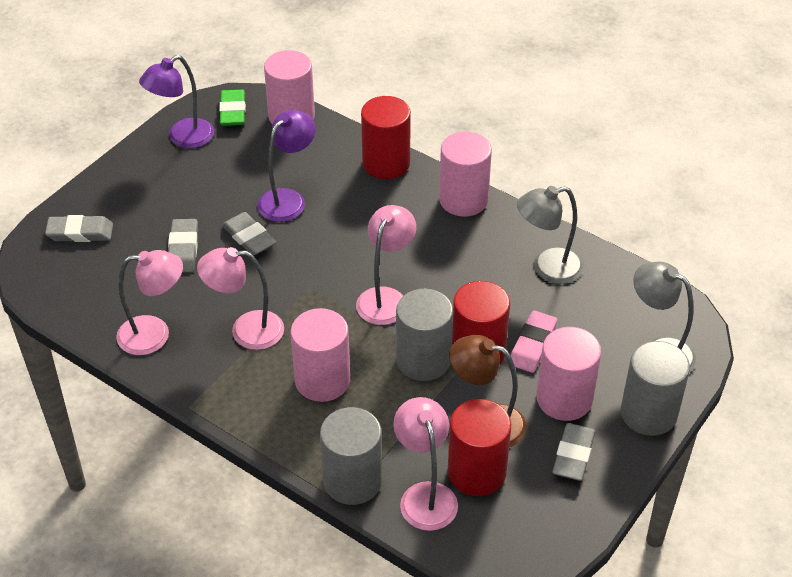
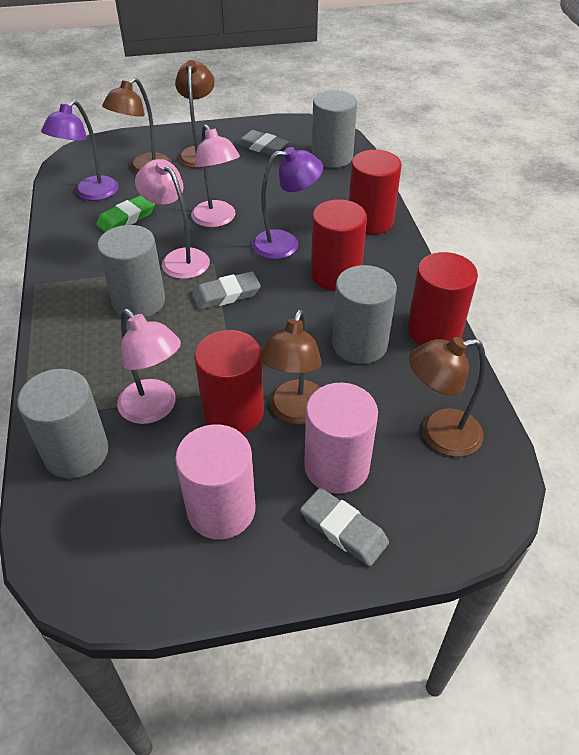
brown lamp: [449,335,527,447] = 1 -> [102,77,172,173] [175,60,215,168] [259,310,322,424] [409,337,486,457] = 4
grey cylinder: [320,407,382,505] [396,289,453,381] [621,341,690,436] = 3 -> [17,369,109,479] [97,225,165,318] [312,90,357,168] [332,265,397,364] = 4
grey eraser: [45,215,113,242] [168,219,198,272] [222,212,277,256] [552,423,595,481] = 4 -> [192,271,261,310] [236,130,289,155] [300,488,389,567] = 3
grey lamp: [517,186,583,284] [633,262,696,373] = 2 -> none = 0
pink cylinder: [264,50,315,125] [291,308,350,402] [439,131,492,217] [537,327,601,421] = 4 -> [175,424,256,540] [304,382,378,494] = 2
pink eraser: [511,311,557,373] = 1 -> none = 0
pink lamp: [116,250,183,355] [197,247,284,350] [356,205,416,325] [393,397,458,531] = 4 -> [117,309,181,424] [135,159,210,279] [191,124,240,227] = 3
red cylinder: [361,96,411,179] [448,399,511,496] [452,281,510,365] = 3 -> [194,330,264,434] [311,199,367,291] [349,150,402,235] [407,252,478,345] = 4

